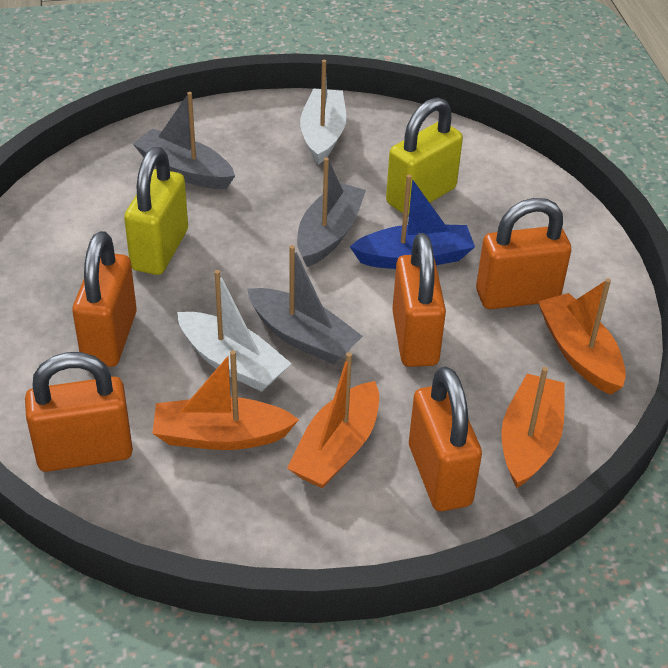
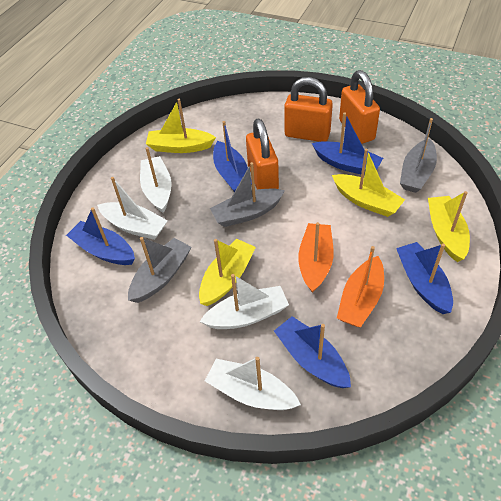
blue boat: [350,175,475,269] = 1 -> [66,207,135,265] [213,121,252,192] [274,316,351,388] [312,112,383,175] [396,242,453,314] = 5
orange boat: [152,350,299,450] [287,352,379,488] [501,367,565,488] [538,278,626,395] = 4 -> [298,222,334,293] [337,246,384,327] = 2
orange padlock: [25,352,133,472] [72,231,137,367] [392,233,446,367] [409,366,482,511] [476,198,571,309] = 5 -> [246,118,279,189] [284,77,333,142] [339,70,380,144] = 3
white boat: [177,270,292,392] [300,60,346,165] = 2 -> [97,177,168,240] [140,147,172,213] [200,274,289,329] [205,357,301,410] = 4
yellow boat: none = 0 -> [146,99,216,153] [199,239,256,306] [332,149,405,217] [428,191,470,262] = 4
yellow padlock: [124,147,188,275] [386,97,463,215] = 2 -> none = 0

